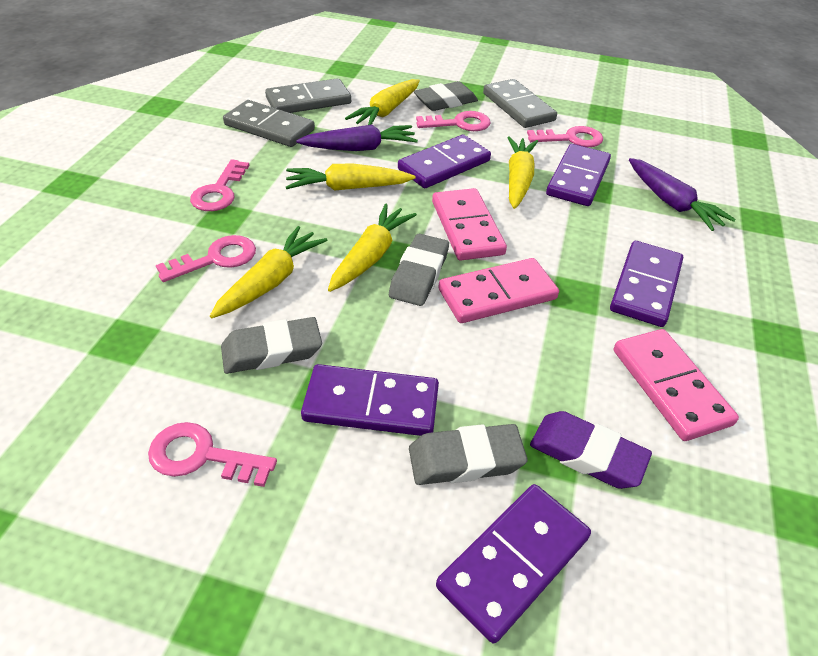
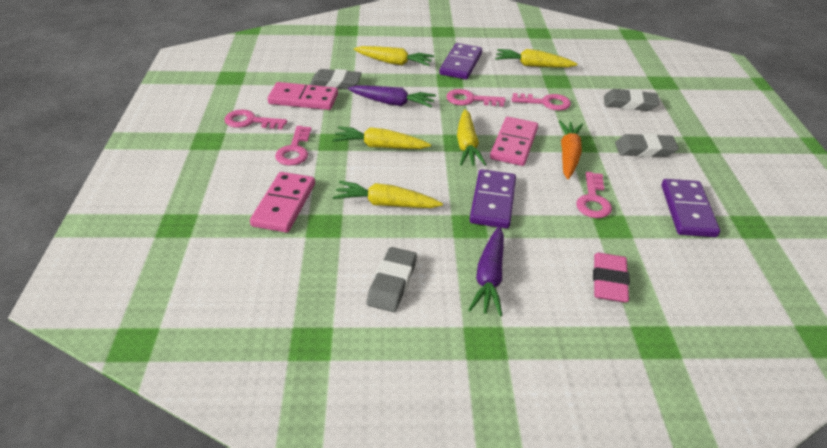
grey domino: [223,100,315,147] [265,78,351,113] [483,79,557,128] = 3 -> none = 0
orange carrot: none = 0 -> [559,120,583,179] = 1
pink eraser: none = 0 -> [593,253,630,303] = 1
purple domino: [301,364,439,436] [398,135,491,188] [436,484,591,643] [546,144,611,206] [610,241,683,327] = 5 -> [439,43,482,79] [470,169,516,229] [662,179,720,237] = 3
purple eraser: [530,411,652,489] = 1 -> none = 0

